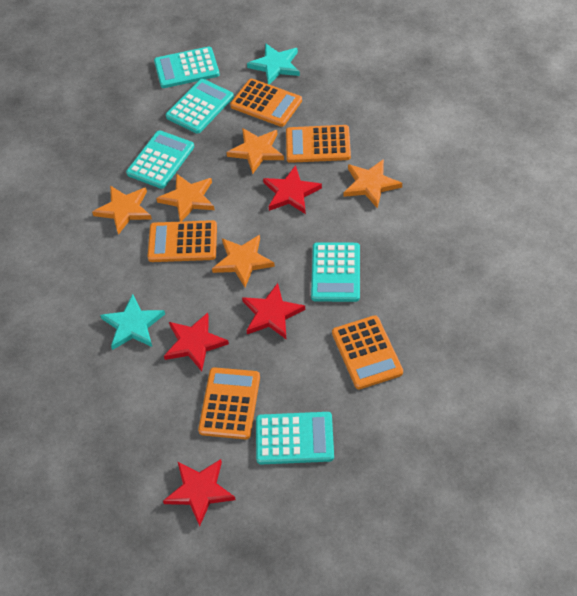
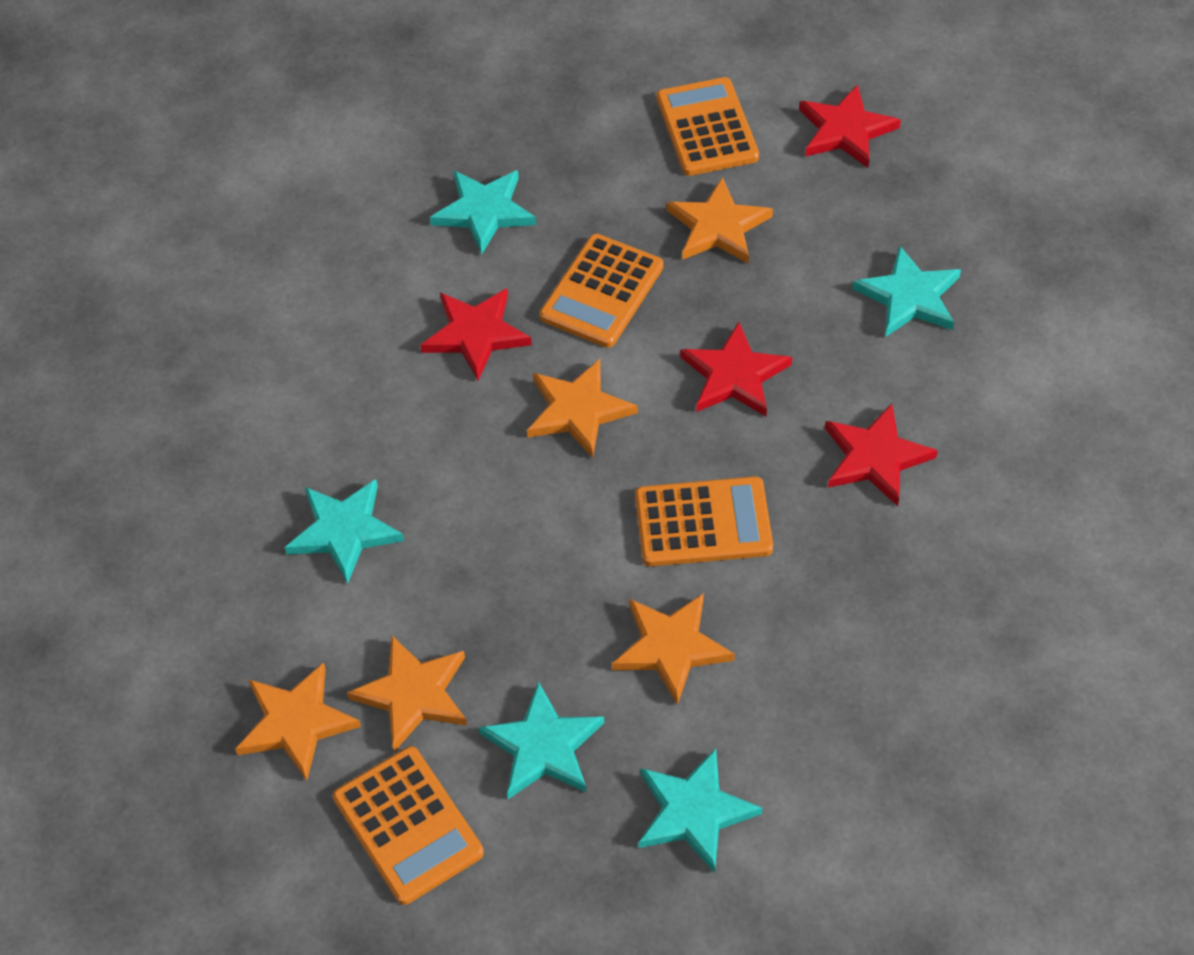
orange calculator: [148,220,217,262] [198,367,260,440] [230,79,302,127] [286,125,351,163] [332,315,403,389] = 5 -> [333,746,484,905] [540,234,663,348] [635,476,773,566] [657,77,759,176] = 4
turquoise calculator: [126,130,194,189] [154,47,220,88] [166,79,234,134] [256,412,334,464] [311,242,360,302] = 5 -> none = 0
turquoise star: [100,294,165,350] [247,43,300,85] = 2 -> [285,479,404,584] [430,170,536,255] [479,681,604,799] [638,748,763,873] [852,245,961,337] = 5

